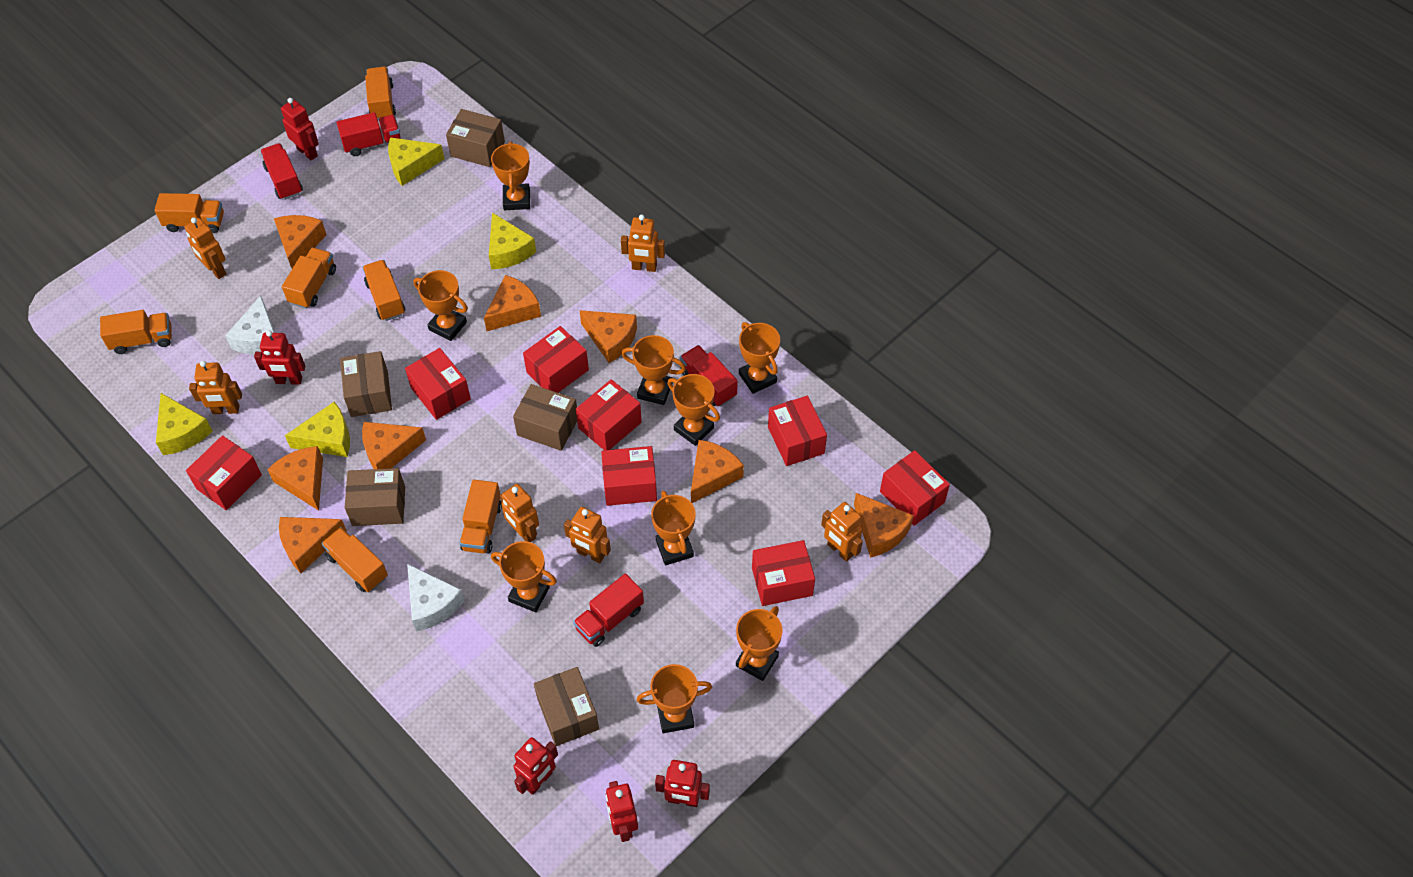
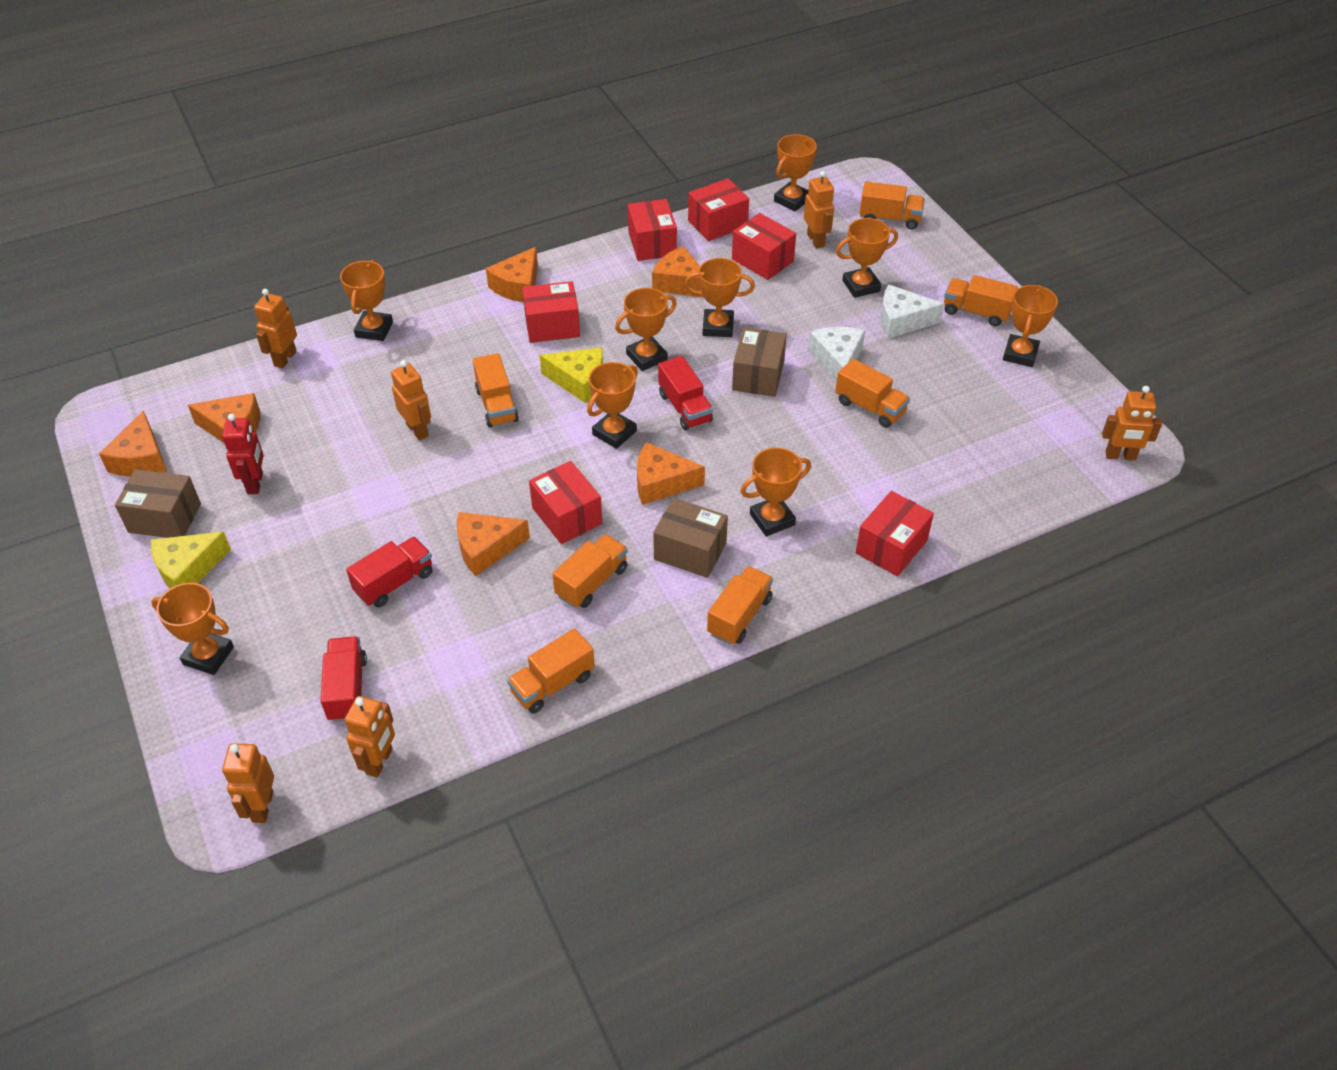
brown box: [340,351,392,417] [345,468,405,526] [446,109,505,167] [513,384,577,451] [534,667,599,746] = 5 -> [115,469,201,538] [653,498,728,578] [732,327,787,397] = 3
orange cheese: [267,446,323,511] [274,215,327,268] [279,517,347,573] [362,422,426,469] [484,275,541,331] [580,310,637,363] [691,440,744,503] [854,493,914,558] = 8 -> [99,410,167,477] [188,393,260,444] [457,512,530,576] [486,247,538,302] [637,442,705,505] [652,246,704,297] = 6
red box: [186,435,262,510] [405,348,471,420] [523,326,589,393] [576,379,642,450] [601,446,657,506] [752,540,815,606] [768,396,827,466] [880,450,950,526] = 8 -> [522,281,580,343] [529,461,602,544] [628,199,677,261] [688,178,749,241] [732,213,796,280] [856,491,934,576] = 6
red robot: [254,330,305,385] [281,98,319,160] [513,737,558,795] [605,781,638,842] [655,760,710,807] = 5 -> [222,414,264,494] = 1
red truck: [260,143,303,200] [337,112,401,156] [573,573,644,647] [680,345,738,407] = 4 -> [321,636,367,722] [346,537,433,607] [658,356,713,430] = 3
yellow cheese: [156,393,212,455] [285,402,350,457] [388,137,444,186] [489,213,536,269] = 4 -> [151,532,231,588] [540,347,603,403] = 2

